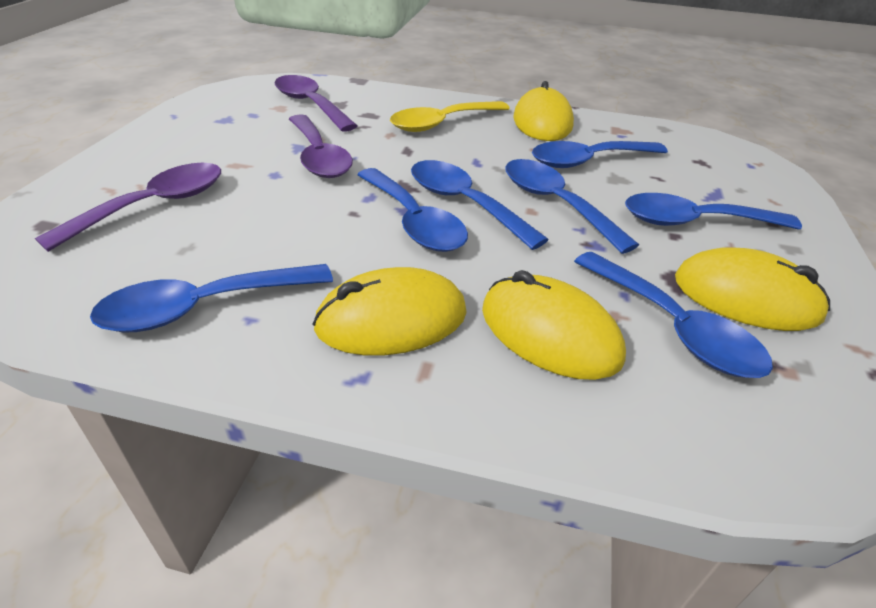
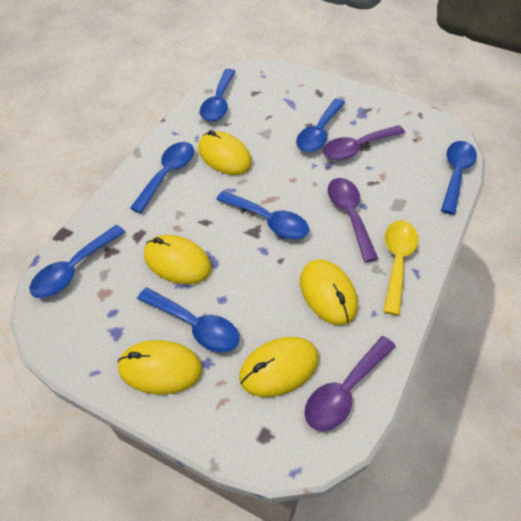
yellow mouse: [313,267,467,356] [482,270,626,380] [513,81,574,141] [675,247,830,331] = 4 -> [117,340,202,395] [144,235,212,284] [198,130,252,175] [239,337,319,397] [300,259,358,326] = 5

